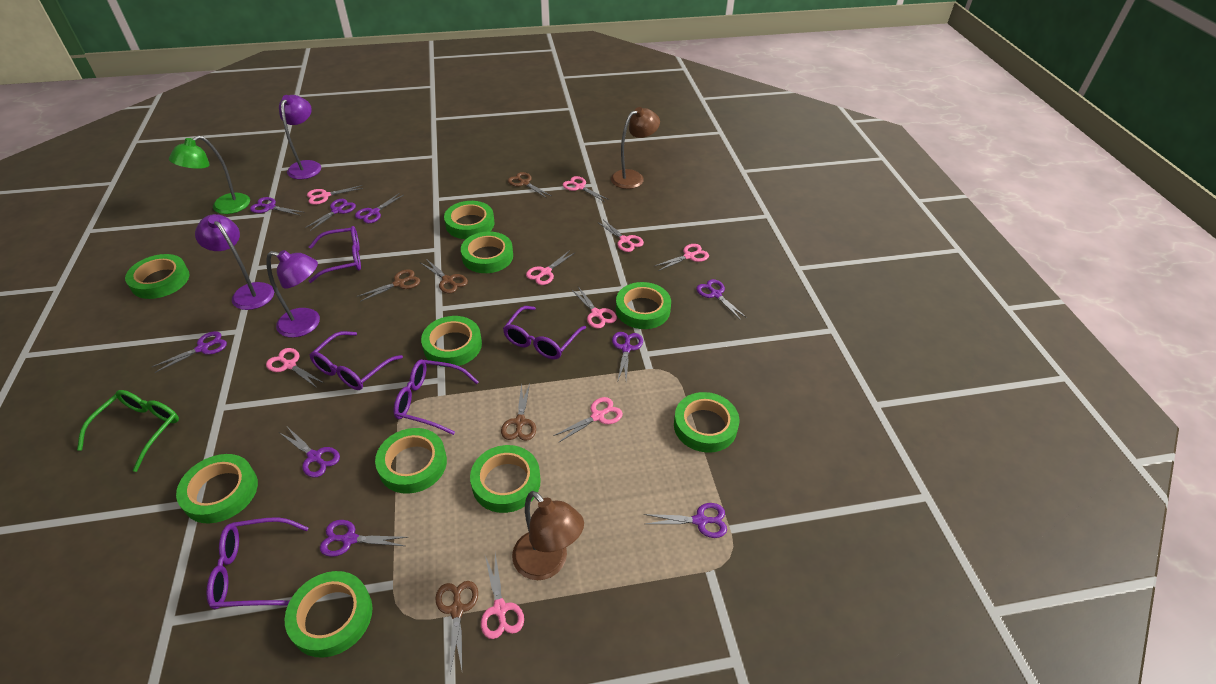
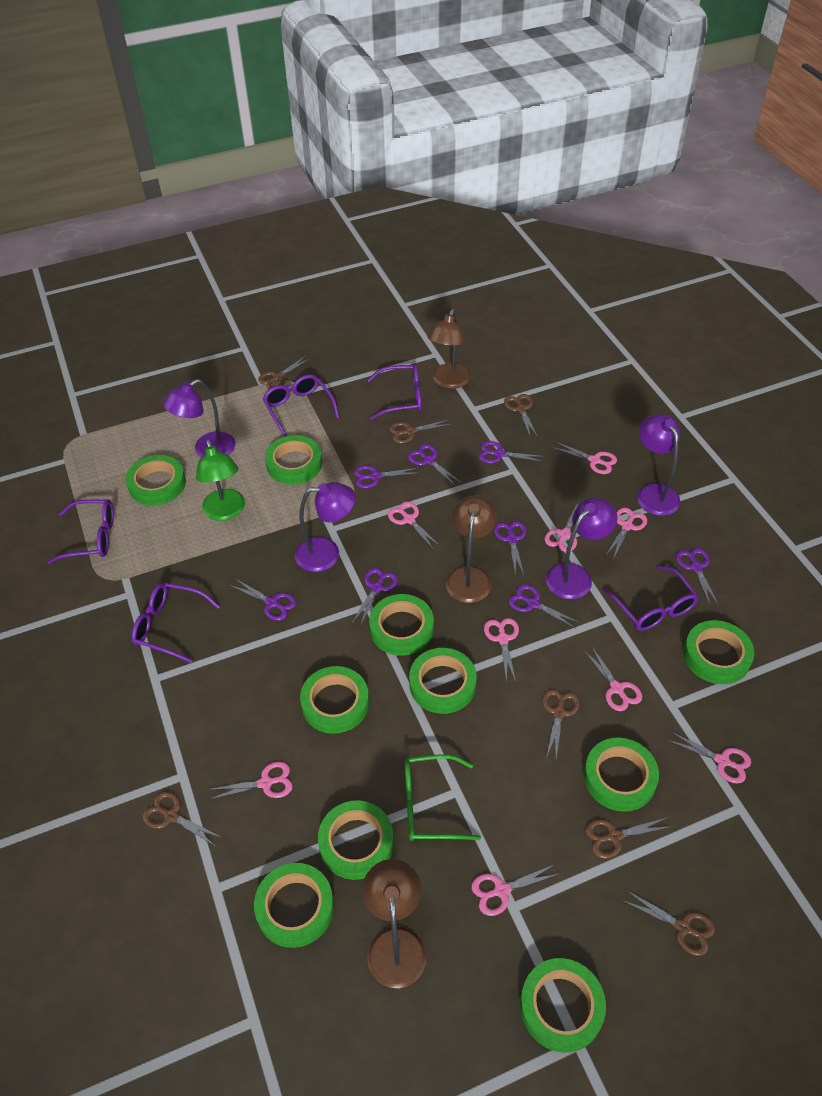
brown lamp: [512,491,584,580] [611,107,660,189] = 2 -> [362,859,427,988] [428,309,471,389] [446,495,497,603] = 3
brown scissors: [357,269,420,302] [421,259,468,293] [435,581,478,673] [501,383,536,441] [508,172,551,198] = 5 -> [142,791,222,846] [258,356,311,389] [389,420,452,444] [504,394,538,437] [542,689,580,758] [586,817,673,859] [622,890,715,956] = 7
purple lamp: [195,214,274,310] [266,250,320,338] [279,95,321,179] = 3 -> [163,379,235,458] [295,482,356,572] [546,498,618,599] [637,414,680,516] = 4
purple scissors: [152,331,227,373] [250,197,303,216] [280,428,340,478] [305,199,356,231] [320,520,407,557] [355,193,403,224] [612,332,643,380] [644,503,727,538] [696,279,747,320] = 9 -> [230,579,297,621] [352,568,398,626] [354,465,418,488] [408,444,462,485] [479,441,544,463] [494,521,526,576] [508,584,580,629] [676,548,718,605] = 8

